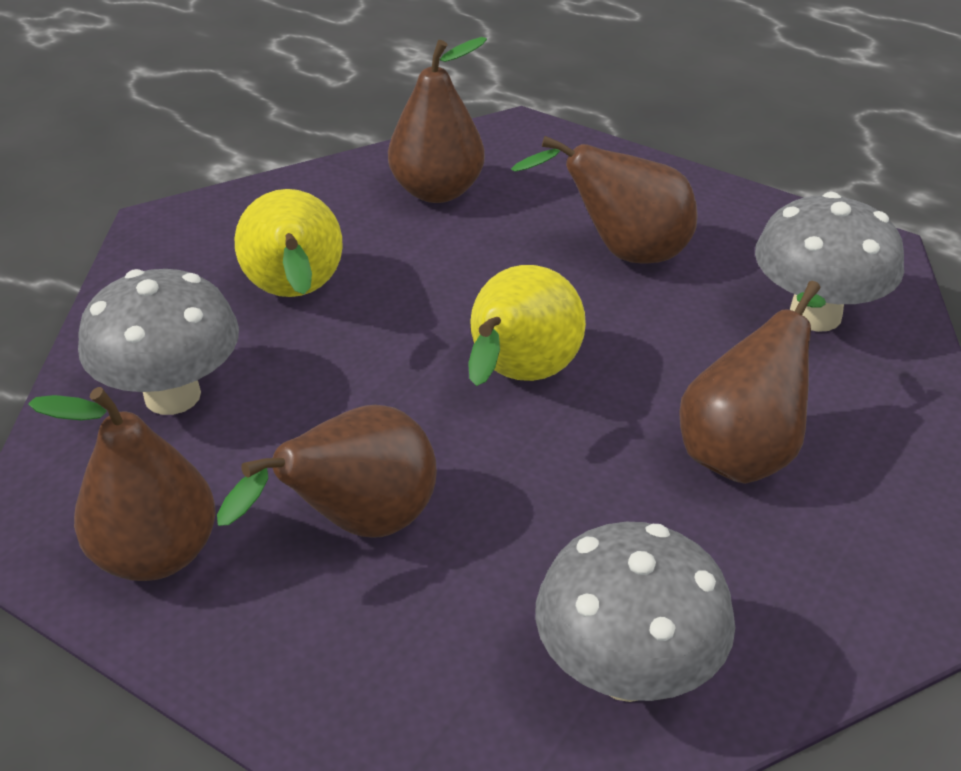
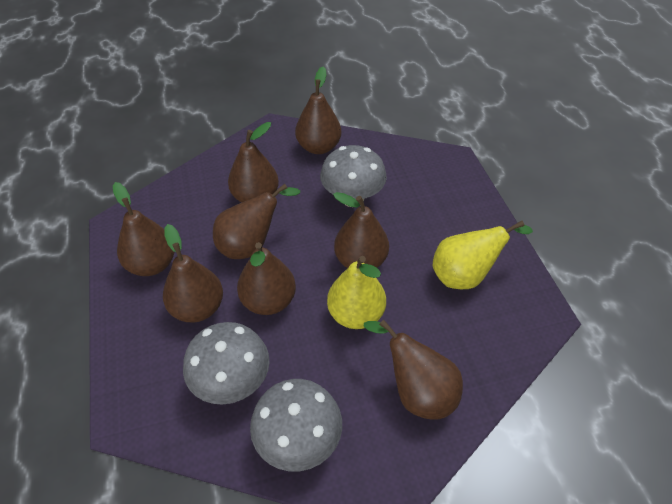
brown pear: [28,387,216,581] [217,405,437,537] [388,37,487,203] [511,136,698,264] [679,281,826,484] = 5 -> [113,182,174,276] [163,224,223,323] [213,184,300,259] [228,122,279,203] [237,242,296,315] [295,67,341,154] [333,192,389,268] [364,320,463,420] = 8

